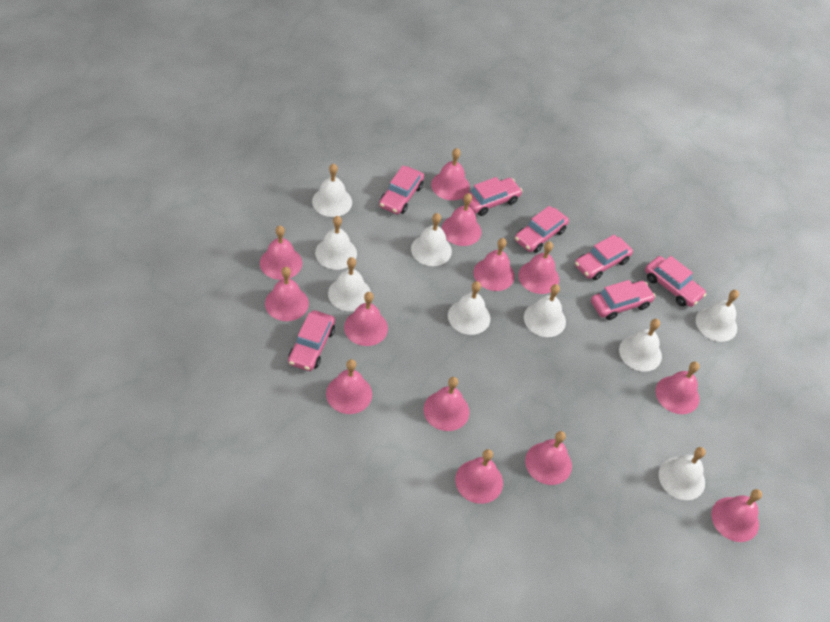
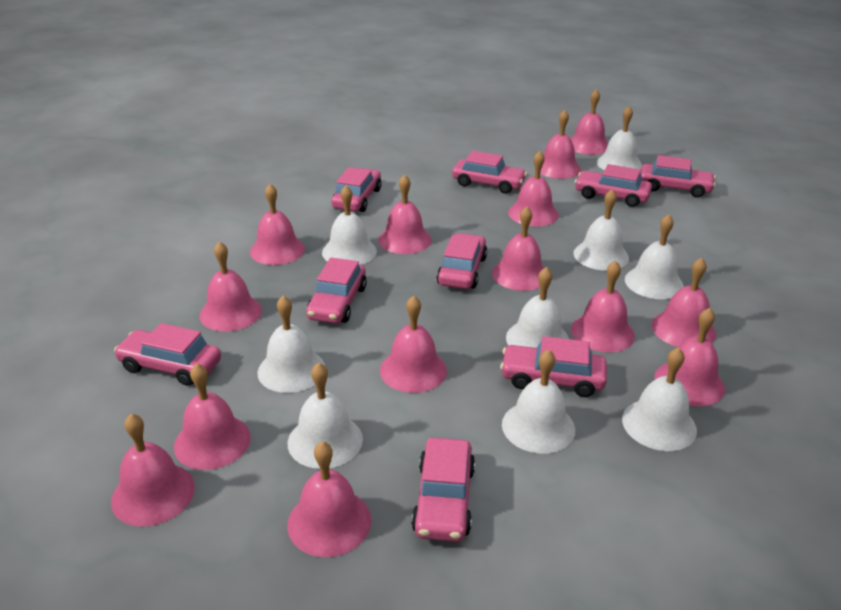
pink bell: [260,226,302,280] [265,267,309,321] [326,359,372,414] [344,292,388,346] [424,377,469,431] [431,148,470,200] [441,193,482,246] [455,449,503,504] [474,238,515,291] [518,241,559,294] [525,431,572,485] [655,361,700,414] [711,489,762,542] = 13 -> [111,413,195,526] [174,363,251,470] [199,241,262,332] [250,184,305,265] [287,441,371,557] [378,174,432,254] [380,296,447,393] [492,207,544,291] [508,151,559,226] [540,110,581,179] [571,89,608,155] [571,260,635,352] [652,258,716,347] [654,308,725,406] = 14
pink car: [288,310,335,371] [379,166,424,215] [463,177,522,216] [515,206,569,253] [575,235,633,280] [591,280,656,320] [645,256,706,307] = 7 -> [114,323,221,386] [306,257,367,324] [331,167,381,212] [411,437,475,542] [437,233,487,289] [452,151,527,194] [500,336,607,397] [575,164,652,207] [640,155,716,198] = 9

